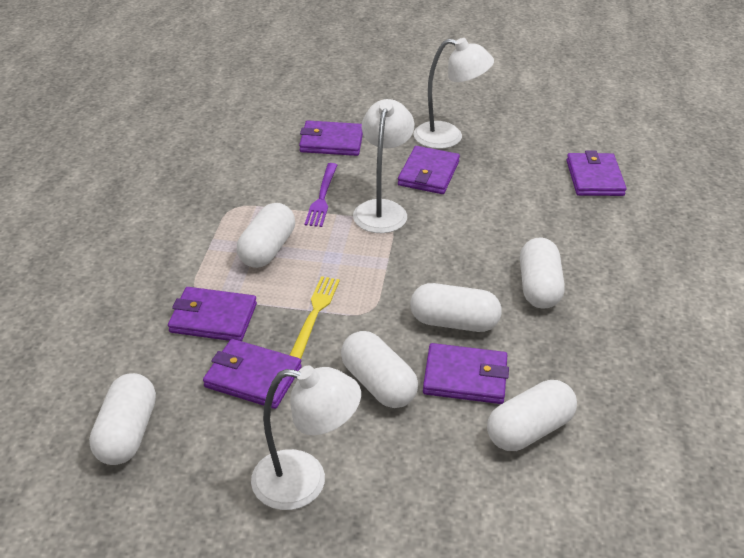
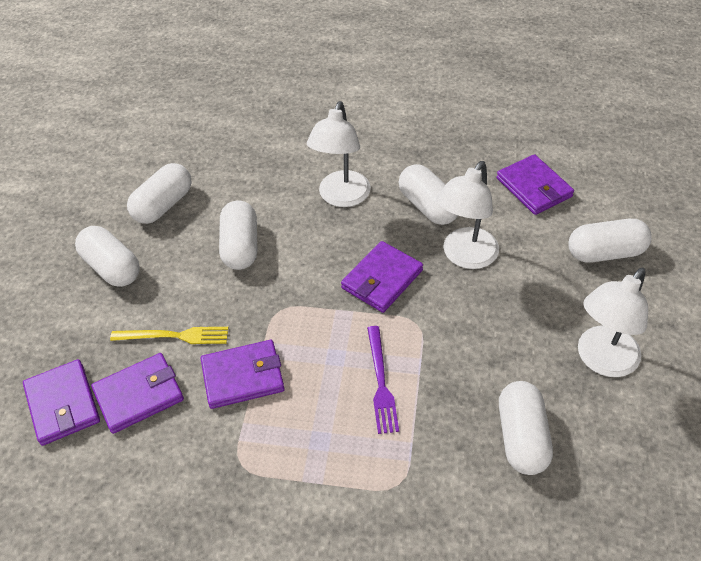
purple wallet: [168,287,257,341] [203,339,302,409] [299,120,363,156] [398,146,460,194] [423,343,509,404] [567,150,627,196] = 6 -> [23,359,100,446] [91,353,184,434] [200,340,285,409] [341,241,423,313] [497,154,574,215] = 5

